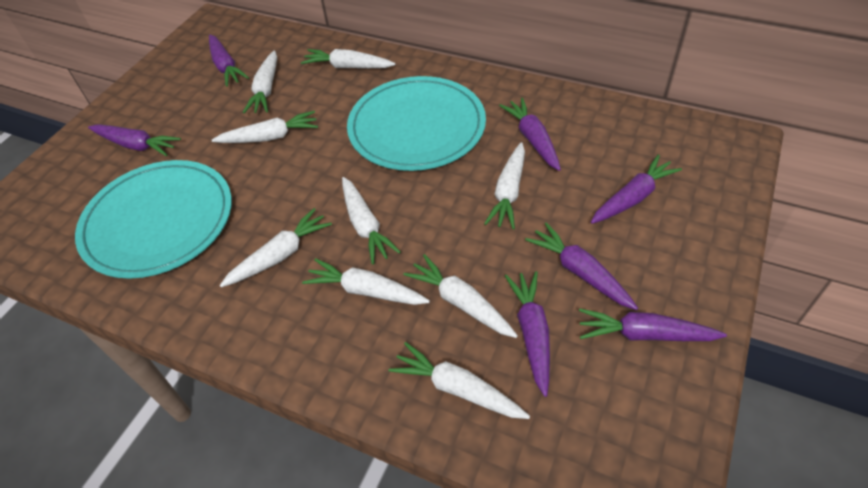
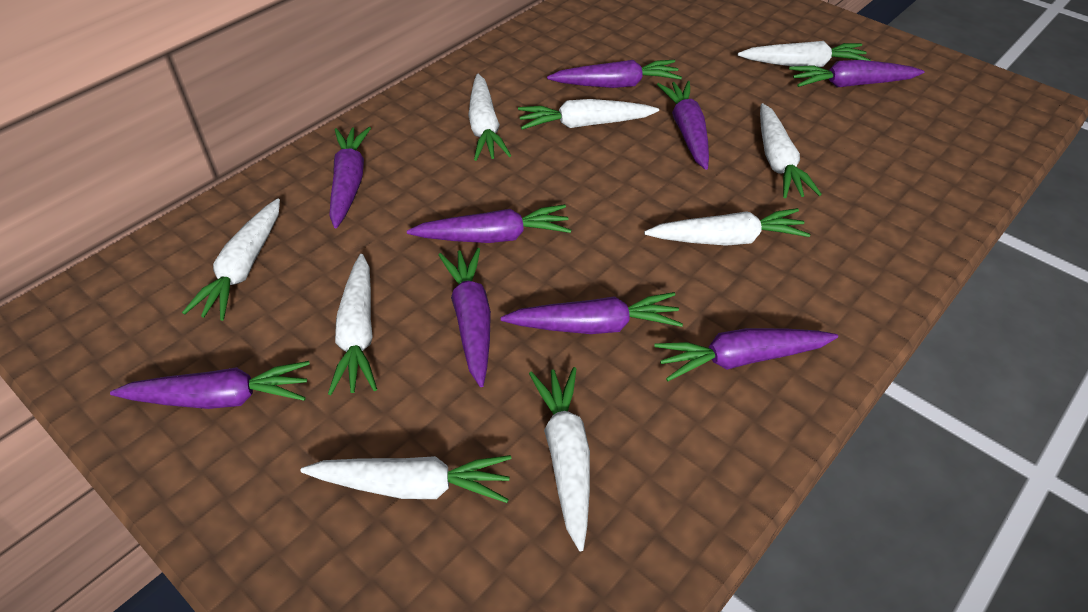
purple carrot: [88,124,181,156] [209,35,249,87] [499,98,561,171] [505,271,550,397] [525,223,638,310] [579,308,727,341] [591,154,682,224] = 7 -> [110,361,310,409] [329,127,371,229] [407,204,571,243] [439,248,491,387] [501,292,683,334] [547,60,682,88] [654,328,838,381] [657,81,709,170] [789,60,924,87] = 9
turquoise plate: [75,160,232,279] [347,76,486,171] = 2 -> none = 0

